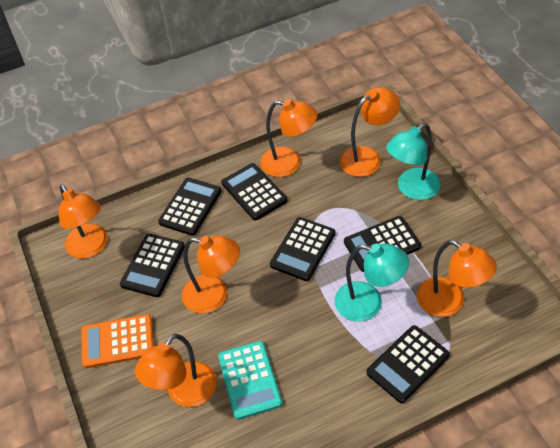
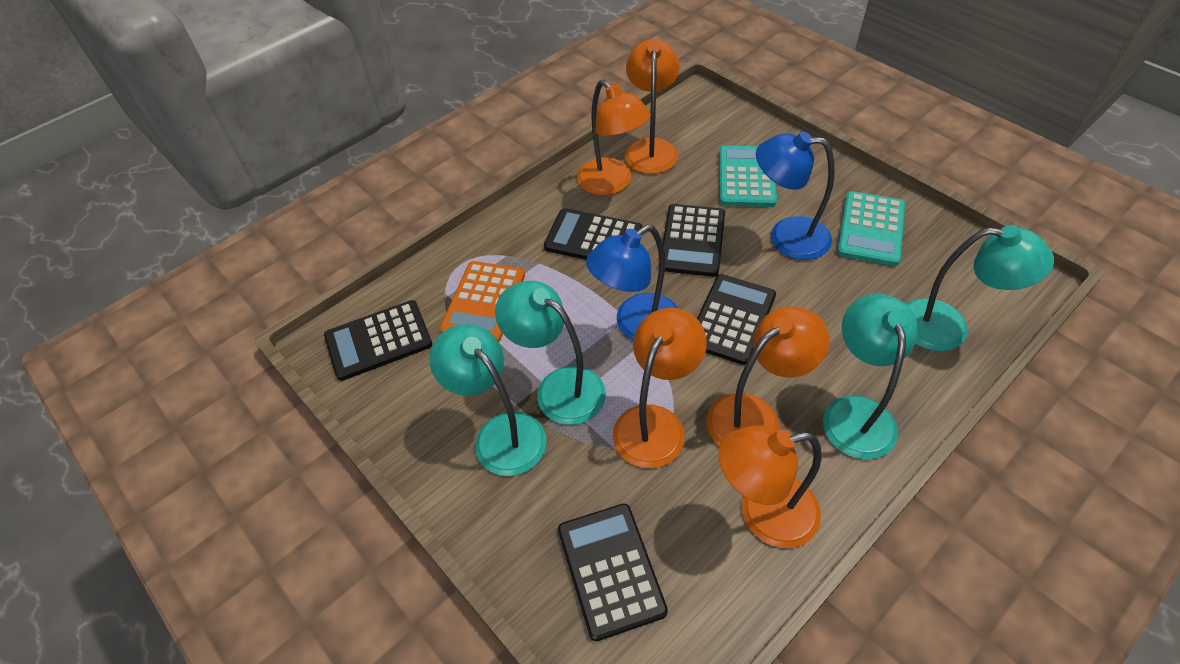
black calculator: [120,234,185,297] [158,178,222,236] [221,163,287,220] [270,217,335,281] [344,216,421,272] [367,325,450,403] = 6 -> [324,300,432,381] [544,208,643,260] [558,503,668,641] [663,204,725,277] [697,274,776,365] = 5
blue lamp: none = 0 -> [586,225,678,340] [756,132,835,260] = 2
orange lamp: [59,185,108,259] [135,334,217,407] [182,235,240,314] [260,99,318,177] [340,87,400,177] [416,240,497,317] = 6 -> [577,80,651,195] [613,308,707,468] [625,39,680,174] [707,306,829,446] [718,425,822,548] = 5
turquoise calculator: [218,341,282,420] = 1 -> [719,146,777,207] [837,191,905,266] = 2
turquoise lamp: [335,243,409,322] [386,123,441,200] = 2 -> [429,324,547,476] [495,281,606,425] [823,294,918,459] [906,225,1054,351] = 4

